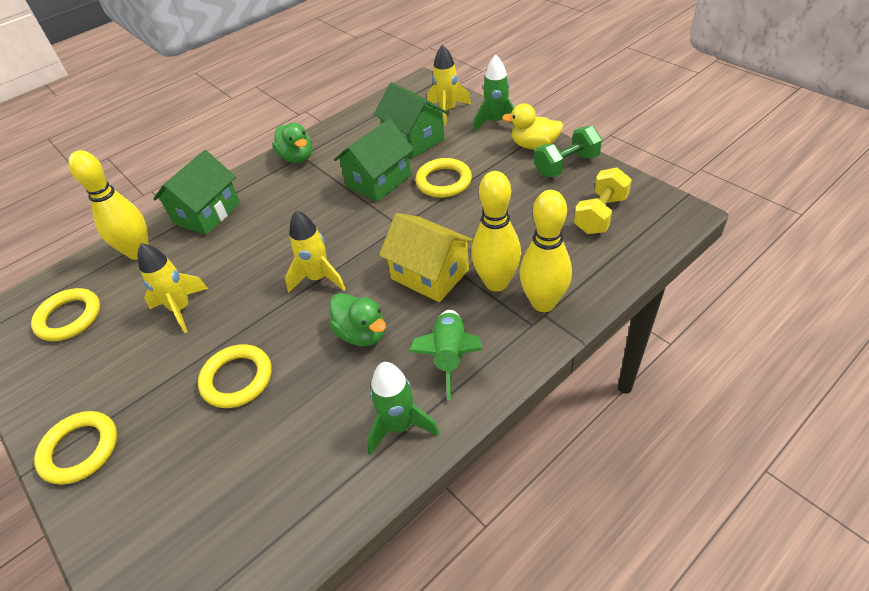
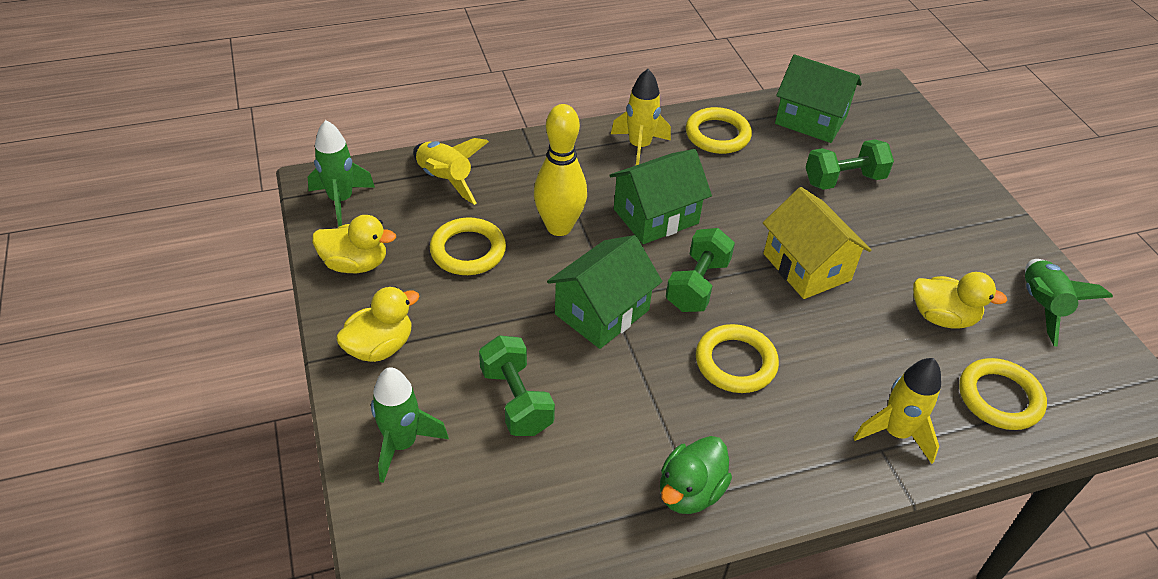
green duck: [272,123,312,163] [329,293,386,346] = 2 -> [660,436,732,514] = 1
green dumbbell: [534,126,602,177] = 1 -> [479,335,555,436] [666,228,735,312] [806,139,894,190] = 3
yellow bowling pin: [68,150,149,260] [471,171,521,292] [519,190,572,312] = 3 -> [534,104,587,236] = 1
yellow duck: [502,103,563,150] = 1 -> [312,215,396,273] [336,287,420,362] [913,272,1007,328] = 3
yellow dumbbell: [574,167,632,234] = 1 -> none = 0

